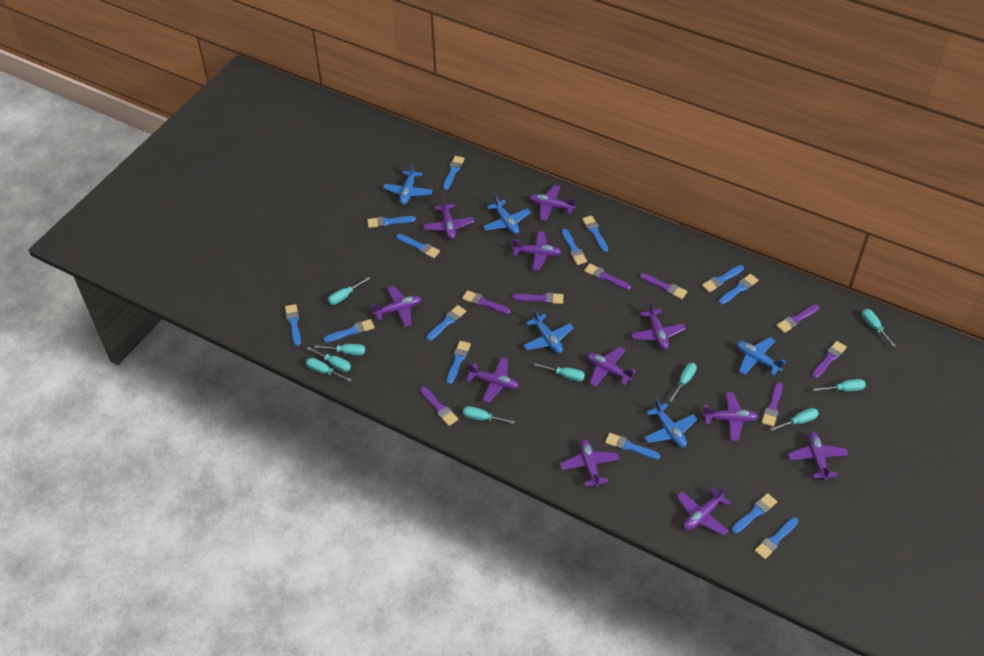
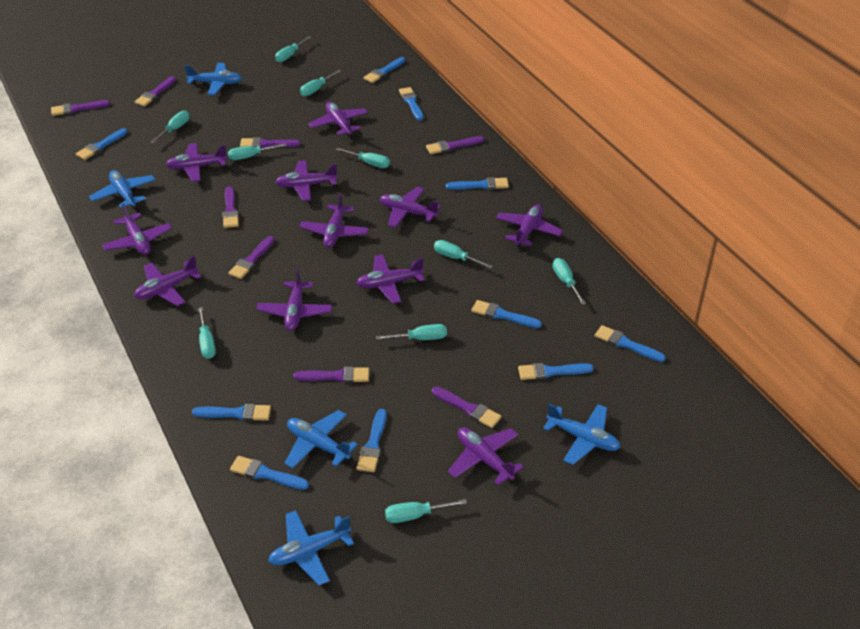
blue brush: [285,304,301,346] [323,319,375,343] [367,216,416,228] [397,234,440,258] [426,305,466,341] [443,156,465,190] [446,341,471,384] [562,229,587,265] [582,216,608,252] [605,433,660,460] [702,265,744,292] [719,274,758,305] [732,493,777,533] [754,517,799,559] = 14 -> [76,128,128,160] [192,404,271,421] [230,456,309,490] [357,409,387,472] [363,57,405,83] [399,87,424,121] [446,177,509,190] [471,300,542,328] [518,363,594,380] [595,325,666,362] = 10

